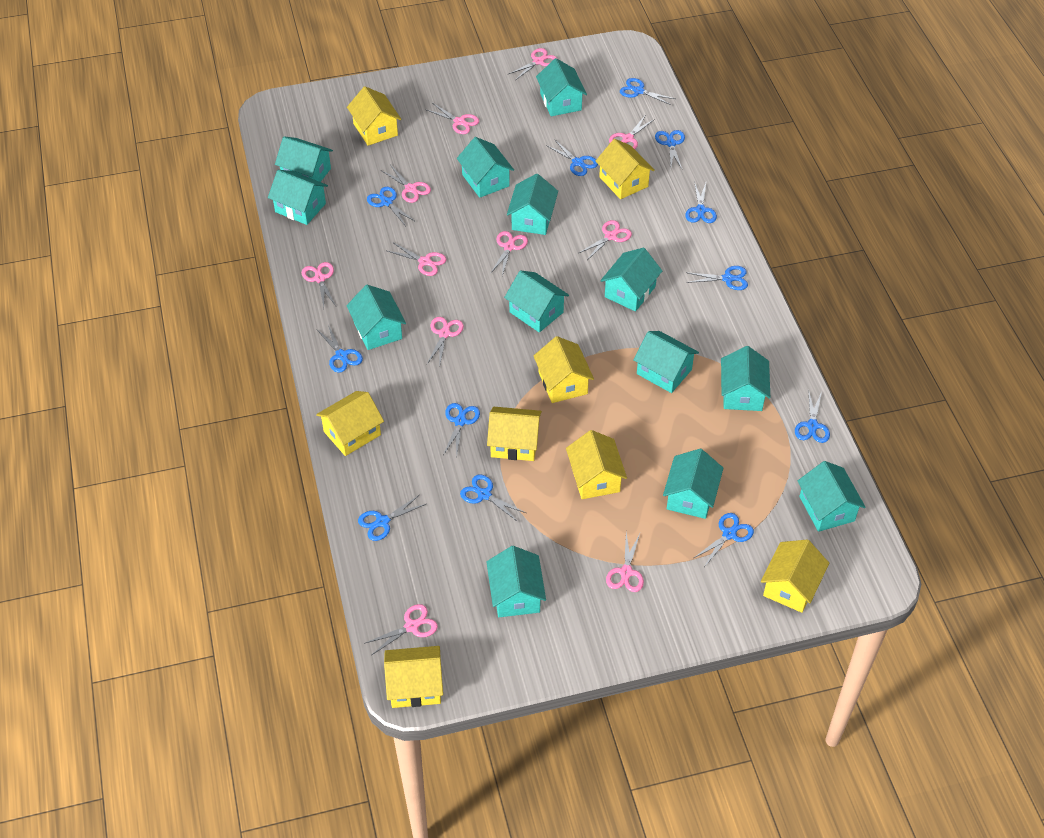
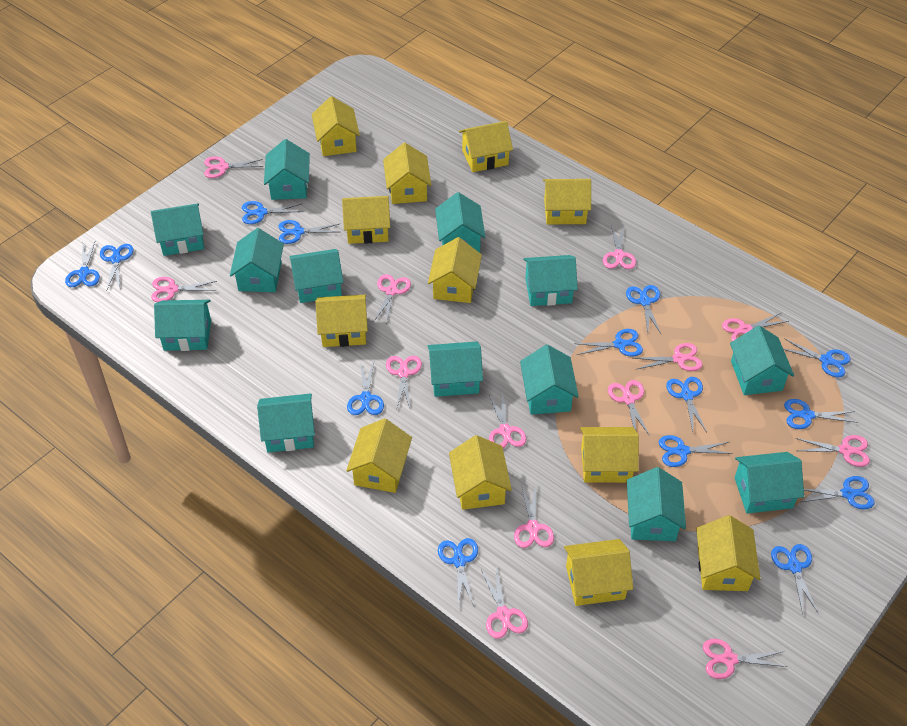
blue scissors: [316,325,363,373] [358,495,426,541] [367,187,416,226] [443,403,480,456] [460,474,526,522] [546,139,598,176] [620,78,675,105] [655,130,685,169] [685,181,717,223] [686,266,748,290] [694,513,754,567] [795,389,830,443] = 12 -> [65,242,100,287] [100,244,133,291] [242,201,303,224] [279,220,339,244] [347,362,384,415] [438,538,478,607] [574,329,643,356] [626,285,661,334] [659,435,733,467] [666,377,707,432] [771,544,819,614] [784,338,851,377] [784,399,858,429] [801,476,875,510] = 14
pink scissors: [302,262,336,307] [364,604,438,655] [382,166,431,203] [388,242,446,276] [425,103,479,134] [427,317,464,364] [490,231,528,276] [507,48,557,80] [579,220,632,260] [606,532,644,592] [609,116,655,149] = 11 -> [151,277,217,302] [204,156,263,178] [373,274,411,325] [386,356,422,409] [481,566,528,639] [489,393,527,448] [514,484,554,548] [603,225,636,269] [608,380,650,436] [633,343,703,371] [703,639,787,679] [722,312,789,341] [796,435,870,467] = 13
yellow house: [316,391,384,456] [347,86,401,146] [384,646,443,708] [487,407,542,461] [534,336,594,403] [566,430,627,499] [596,139,655,199] [761,540,829,613] = 8 -> [312,96,360,156] [315,295,368,347] [342,196,390,244] [346,418,412,493] [383,143,431,204] [428,237,482,303] [449,435,512,510] [459,121,513,172] [543,179,591,224] [564,539,633,606] [580,427,639,483] [696,515,760,591] = 12

